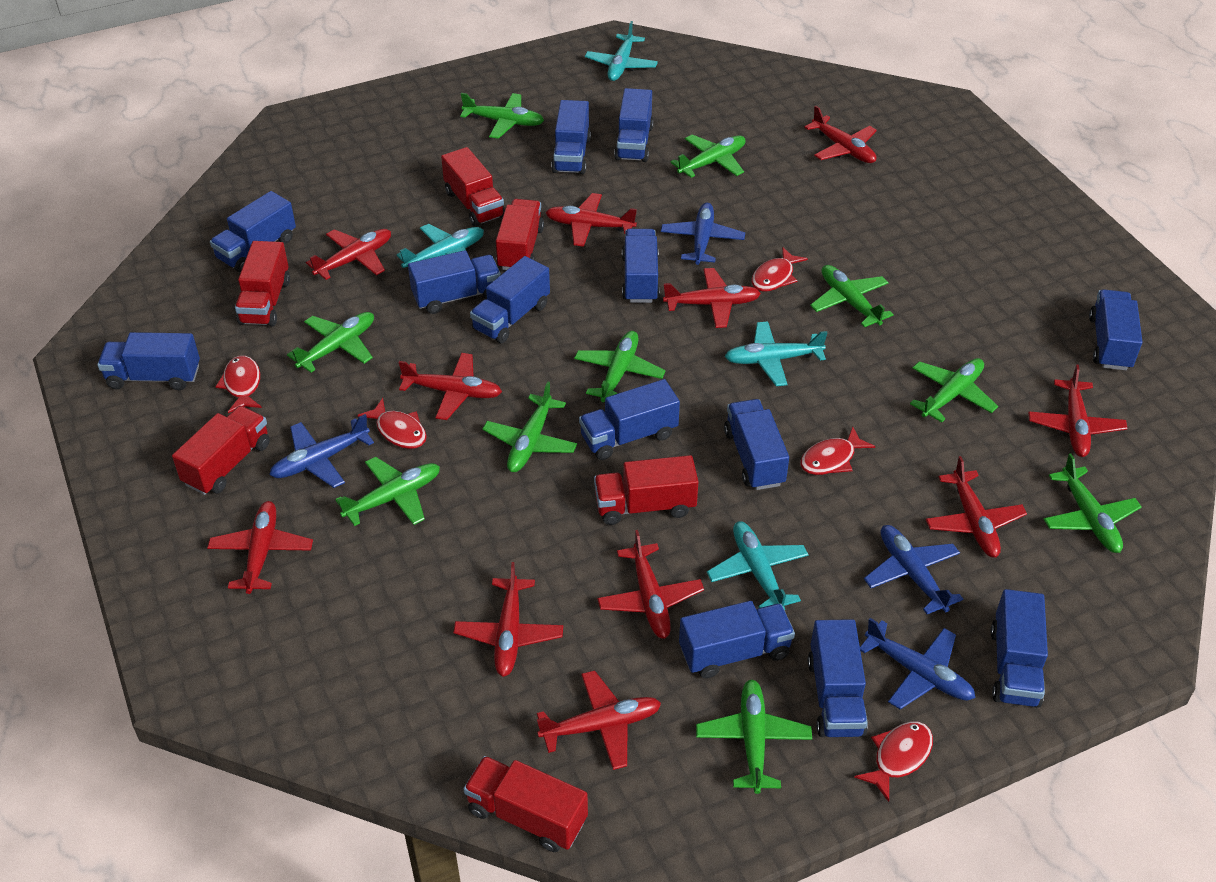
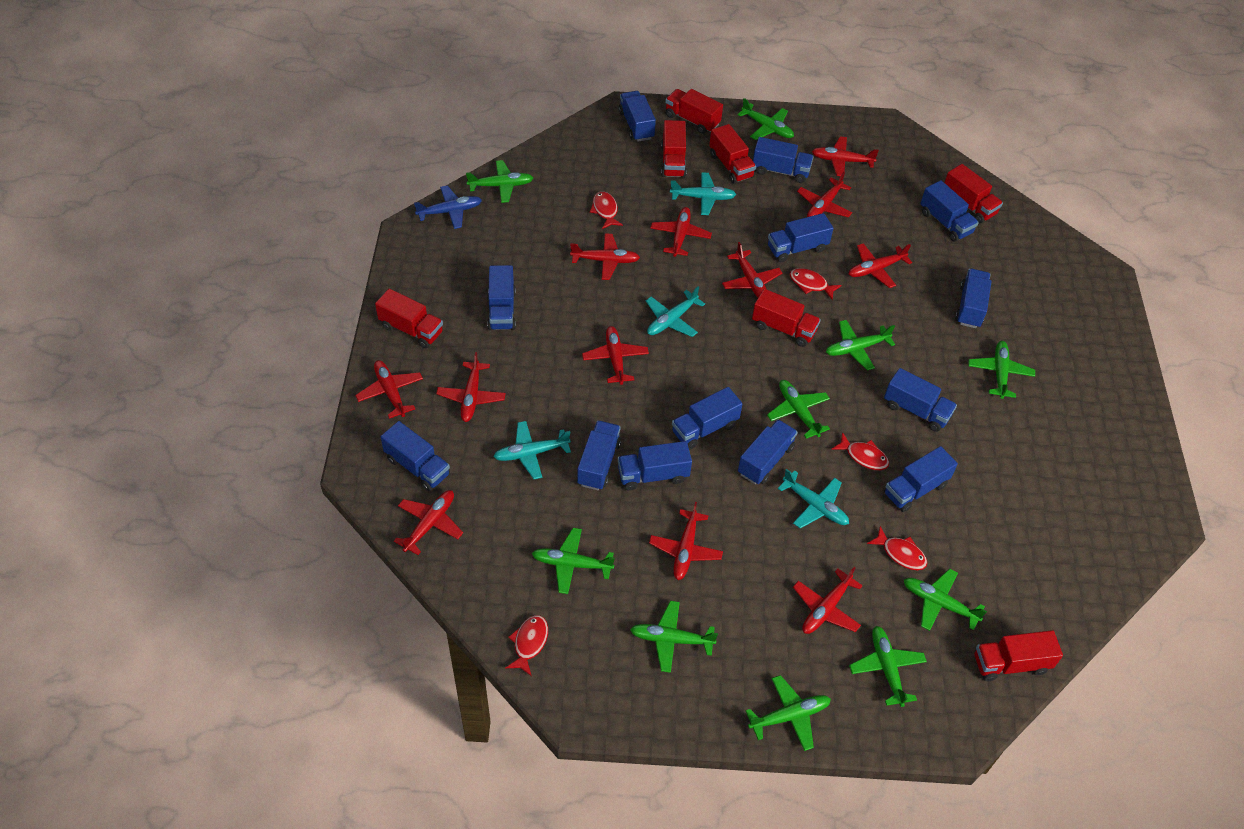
blue plane: [269,414,374,488] [661,203,745,265] [860,618,975,709] [864,525,963,614] = 4 -> [414,185,482,229] = 1
red plane: [207,501,313,594] [306,229,391,280] [399,353,502,420] [454,562,563,677] [537,670,661,770] [545,193,637,247] [597,530,704,639] [663,268,761,328] [804,106,877,163] [926,456,1027,557] [1028,364,1127,457] = 11 -> [355,360,423,419] [394,490,463,555] [436,352,506,422] [570,233,640,280] [582,326,649,385] [649,502,723,580] [651,207,712,257] [722,242,782,297] [793,567,863,634] [797,172,852,217] [812,136,879,176] [849,243,912,288] = 12
red truck: [172,406,270,495] [235,241,290,326] [441,147,505,227] [463,756,588,852] [496,199,544,270] [594,455,698,525] = 6 -> [375,289,443,348] [661,120,687,178] [665,89,723,134] [709,124,756,184] [752,289,821,347] [944,164,1003,223] [974,630,1063,681] = 7

